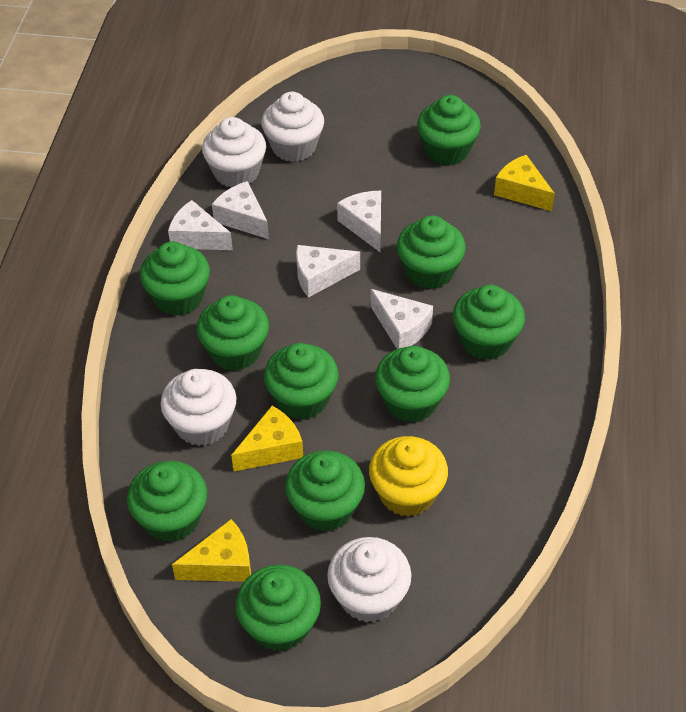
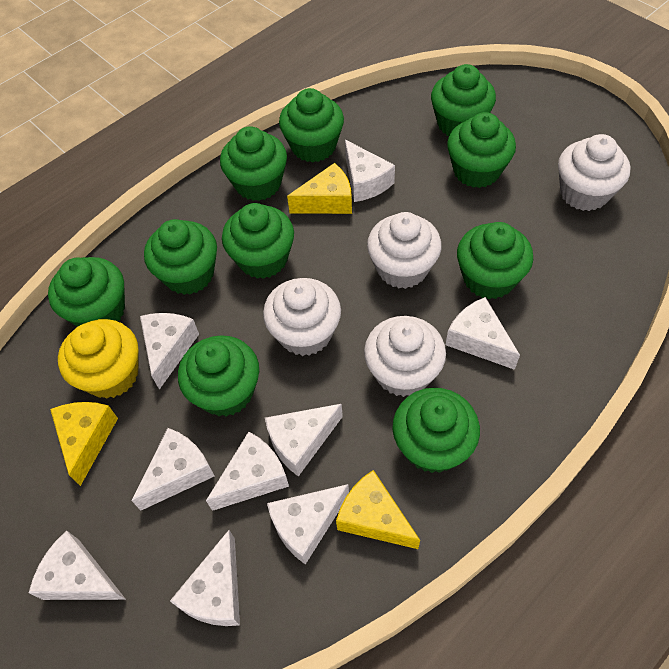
white cheese: [168,200,233,250] [212,181,269,239] [296,245,360,298] [337,191,381,252] [370,289,433,349] = 5 -> [29,530,126,600] [131,428,215,510] [140,313,199,390] [170,530,240,626] [206,432,289,511] [265,404,343,476] [267,484,349,565] [345,140,395,202] [446,297,520,370] = 9

